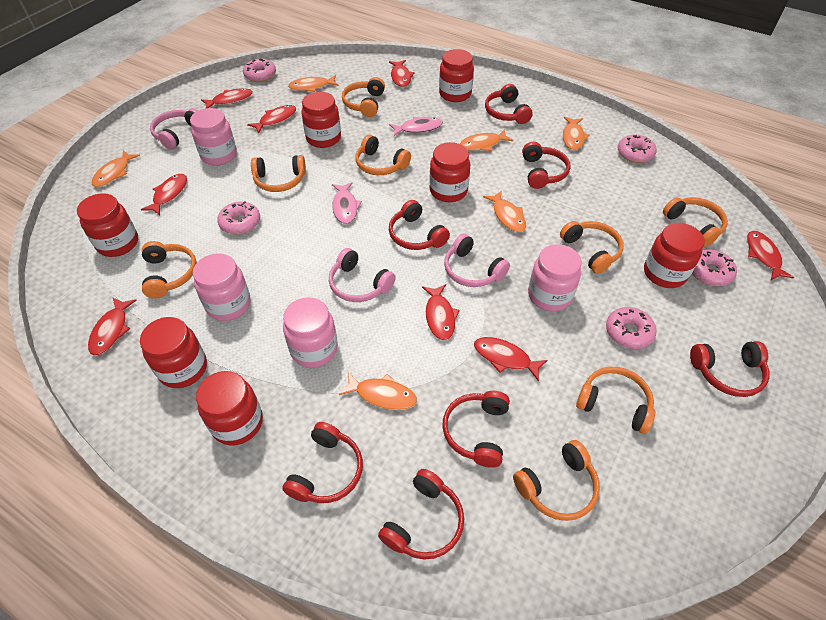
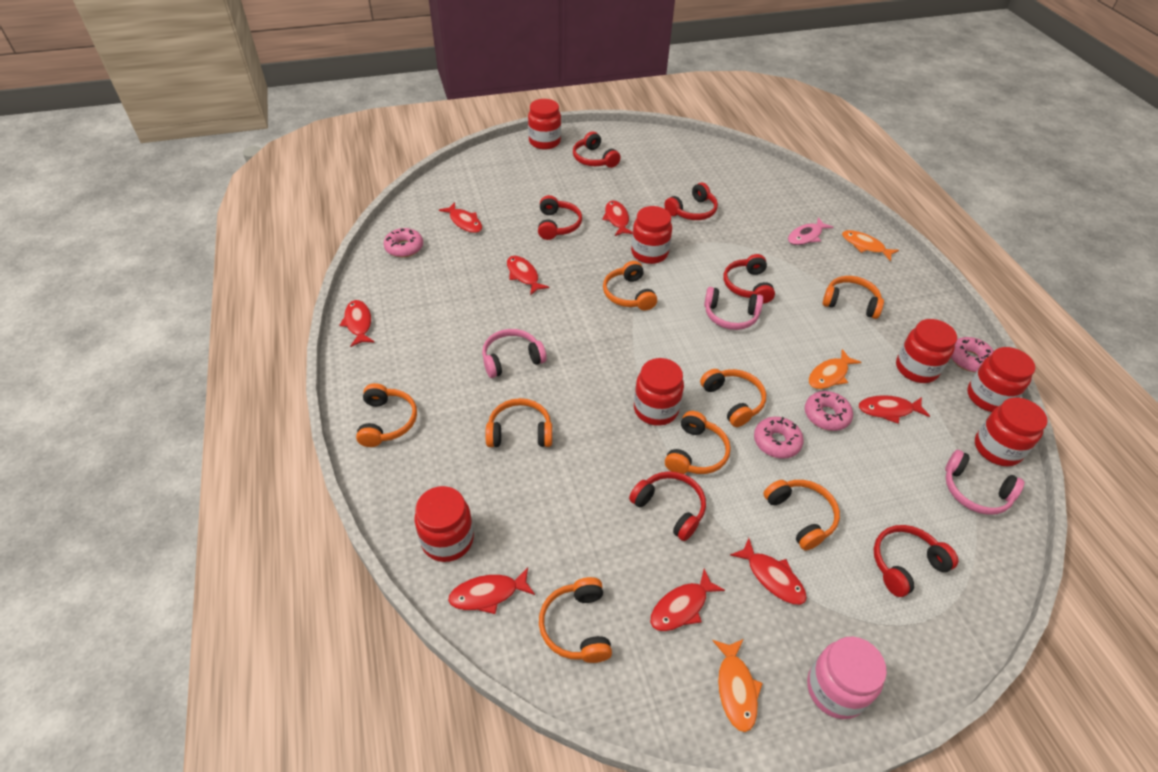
orange fish: [92,150,140,187] [288,75,338,92] [339,373,417,410] [460,129,513,151] [483,191,526,232] [563,117,590,150] = 6 -> [712,639,763,732] [808,349,861,389] [842,230,899,261] = 3
pink donut: [217,201,260,235] [243,59,276,82] [606,307,657,349] [618,135,657,163] [692,250,737,286] = 5 -> [384,228,423,257] [754,417,804,459] [805,391,853,431] [951,337,994,372] = 4
pink fish: [332,182,362,224] [389,117,443,136] = 2 -> [788,217,834,245] = 1
pink jar: [190,108,237,166] [193,254,251,321] [283,297,338,368] [528,244,582,311] = 4 -> [807,637,887,719] = 1
red headphones: [282,422,363,503] [378,469,464,560] [389,200,450,250] [442,391,510,468] [485,84,533,124] [522,142,570,189] [690,341,770,397] = 7 -> [538,195,582,240] [573,131,620,168] [629,471,706,541] [664,183,718,220] [723,254,775,304] [874,525,958,597] = 6

